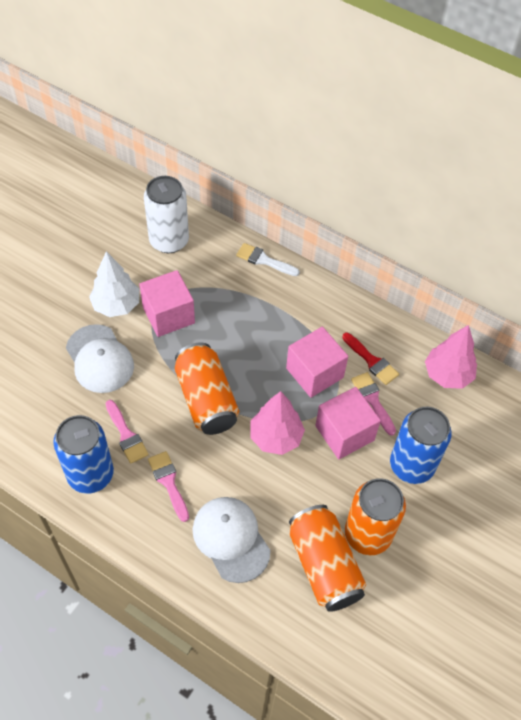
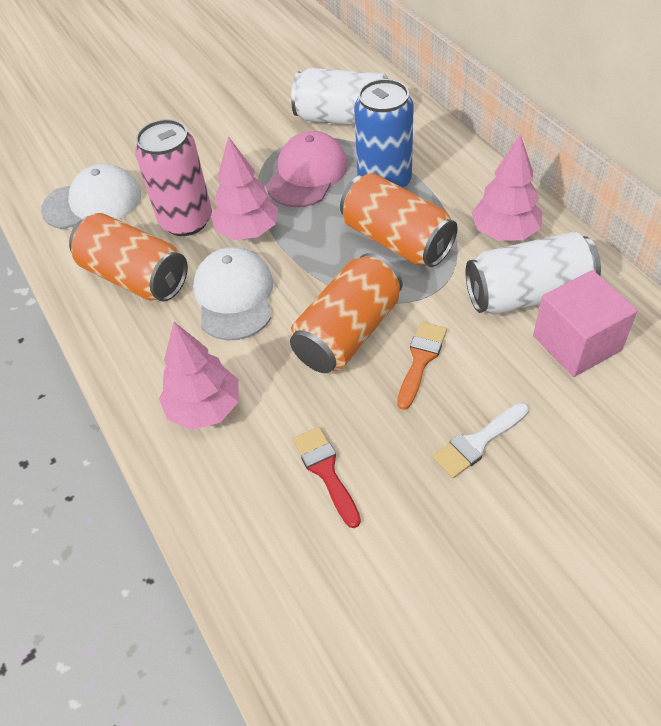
blue can: [53,415,114,494] [390,407,452,484] = 2 -> [354,79,414,188] = 1
orange brush: none = 0 -> [397,322,447,410] = 1
pink brush: [105,400,149,464] [148,451,189,522] [351,372,396,436] = 3 -> none = 0
pink can: none = 0 -> [135,119,212,236] = 1
pink cap: none = 0 -> [266,131,348,207] = 1
pink cube: [139,270,195,337] [286,327,348,398] [315,387,381,459] = 3 -> [533,270,637,377] = 1
pink tree: [250,391,305,455] [425,325,477,389] = 2 -> [159,322,239,430] [211,136,278,240] [472,134,542,241] = 3
white can: [144,176,189,253] = 1 -> [291,68,388,125] [466,232,601,315] = 2
white tree: [89,251,139,317] = 1 -> none = 0

